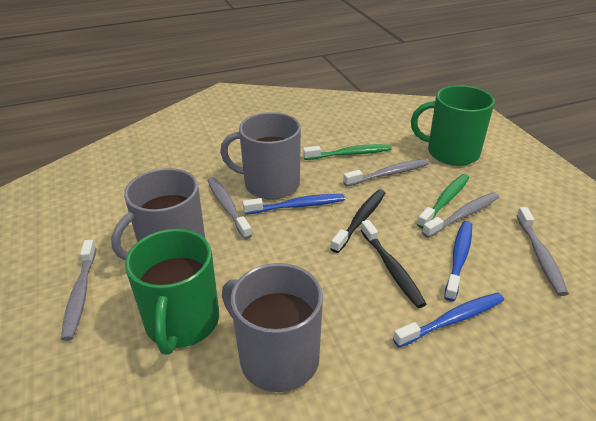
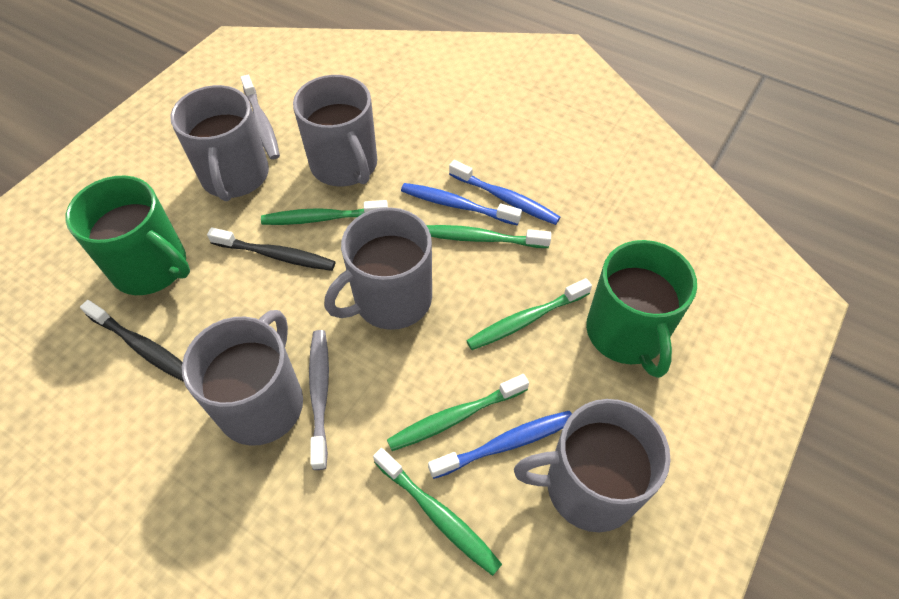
green toothbrush: [303,144,392,160] [417,174,469,229] = 2 -> [261,200,388,225] [373,448,502,576] [387,374,529,451] [426,225,551,248] [466,278,592,350] = 5
grey mug: [111,168,205,261] [220,112,301,199] [222,263,323,392] = 3 -> [170,85,269,201] [182,310,303,446] [293,75,377,187] [324,207,432,330] [514,399,671,532] = 5
grey toothbrush: [61,240,96,341] [208,177,252,239] [343,159,429,187] [422,192,499,238] [517,207,569,296] = 5 -> [241,75,280,160] [309,330,329,470] = 2

